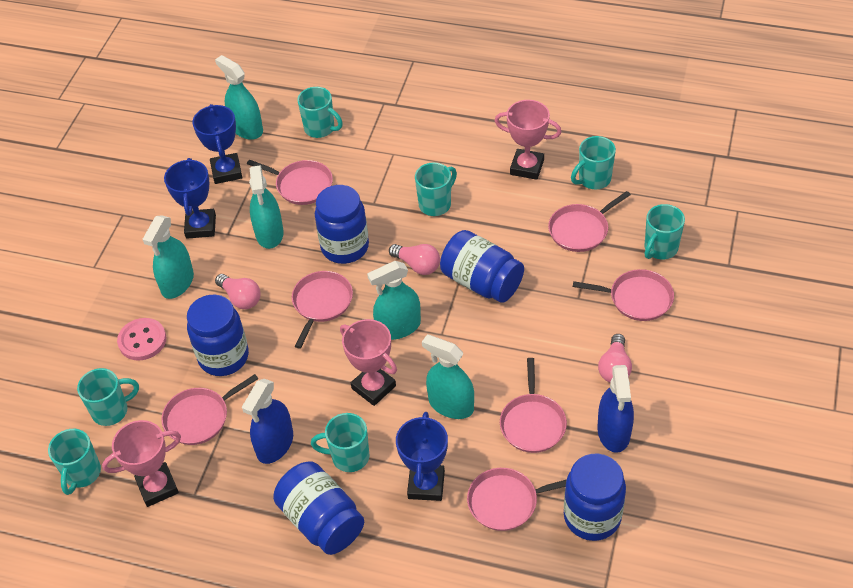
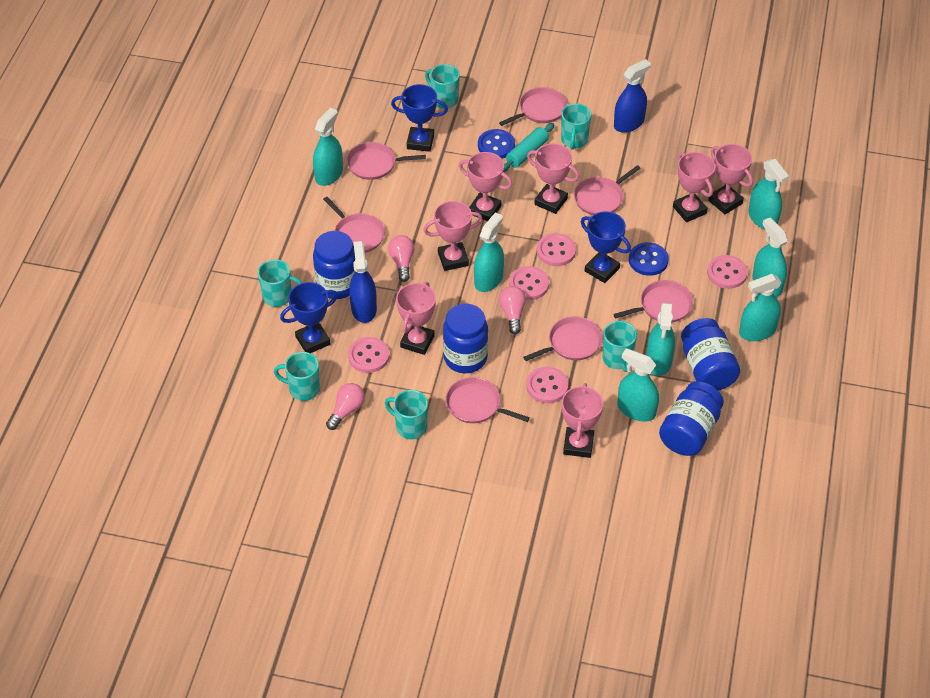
blue button: none = 0 -> [478,129,515,159] [629,242,669,276] = 2
blue jar: [187,295,249,376] [273,461,364,555] [315,185,369,264] [440,230,524,303] [564,454,626,541] = 5 -> [313,231,356,299] [443,304,488,373] [659,381,724,456] [681,318,740,391] = 4
pink button: [117,318,166,361] = 1 -> [348,337,389,373] [509,266,549,300] [526,367,568,403] [537,233,576,266] [707,255,748,289] = 5
pink trophy: [102,420,181,507] [340,319,397,406] [495,100,561,180] = 3 -> [396,282,436,355] [423,201,482,271] [459,152,512,221] [527,144,579,214] [562,383,603,458] [673,152,715,222] [708,144,753,214] = 7
turquoise mug: [48,429,101,495] [77,368,139,426] [297,87,343,138] [311,413,369,472] [415,162,457,216] [571,136,616,189] [645,204,685,260] = 7 -> [258,259,303,307] [274,352,320,401] [385,390,428,439] [425,64,460,108] [561,103,591,150] [603,321,637,372] = 6
turquoise rolling pin: none = 0 -> [504,123,554,172] = 1
turquoise spray bottle: [143,215,194,299] [215,55,263,140] [249,165,284,249] [367,261,421,340] [422,334,474,419] = 5 -> [313,108,343,186] [474,212,504,292] [618,348,659,422] [646,303,675,376] [739,274,782,341] [749,159,789,229] [752,218,788,297] = 7

